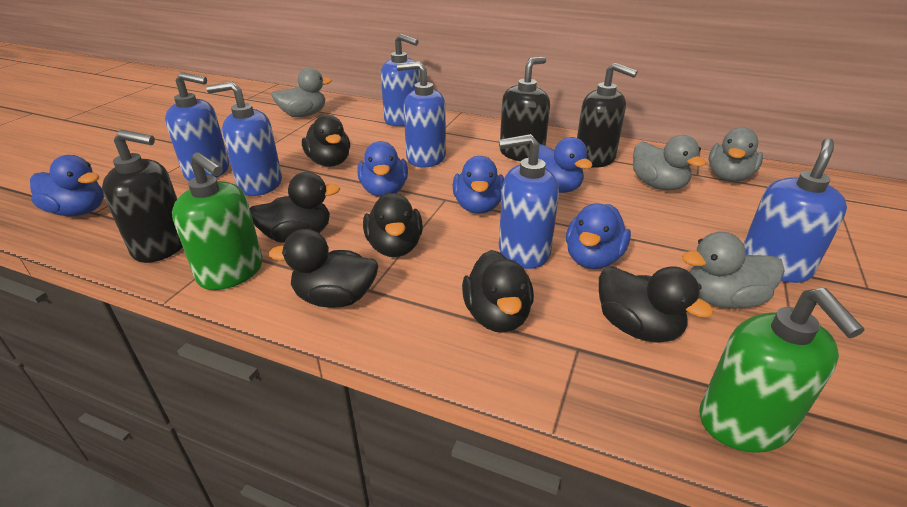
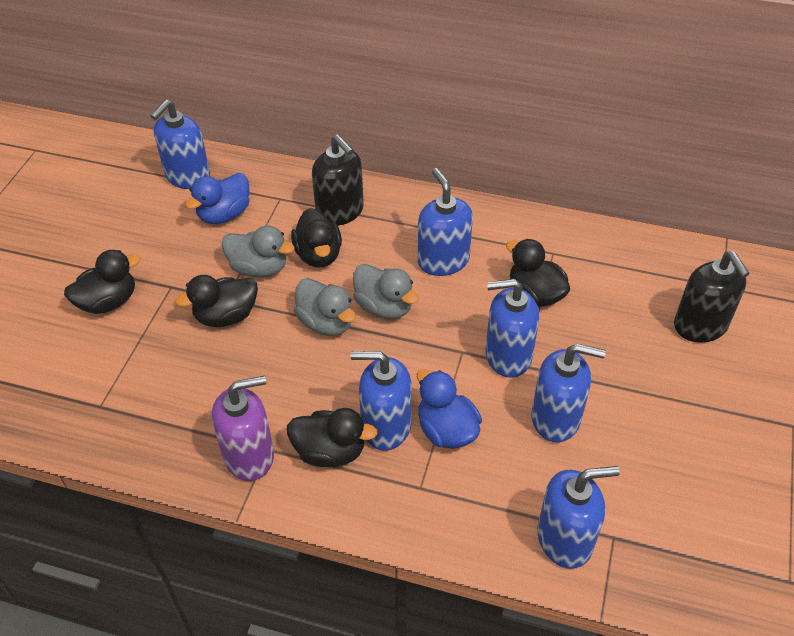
black duck: [250,172,340,243] [269,229,378,308] [302,114,350,167] [363,192,423,257] [462,250,534,333] [599,266,713,343] = 6 -> [64,250,141,314] [176,275,258,327] [287,408,378,467] [291,208,342,267] [506,239,570,307] = 5
black soap dispenser: [102,130,183,263] [500,57,550,161] [577,63,637,168] = 3 -> [312,134,364,226] [674,251,750,343] = 2
blue duck: [30,155,104,216] [358,141,408,197] [453,156,504,214] [538,137,593,193] [566,203,631,269] = 5 -> [185,173,249,224] [417,369,482,449] = 2
green soap dispenser: [172,152,263,290] [699,288,864,453] = 2 -> none = 0
grey duck: [271,68,332,117] [633,135,706,190] [682,232,785,308] [709,127,763,182] = 4 -> [222,226,295,278] [294,278,356,336] [353,264,419,319] = 3
purple soap dispenser: none = 0 -> [212,376,274,481] = 1

